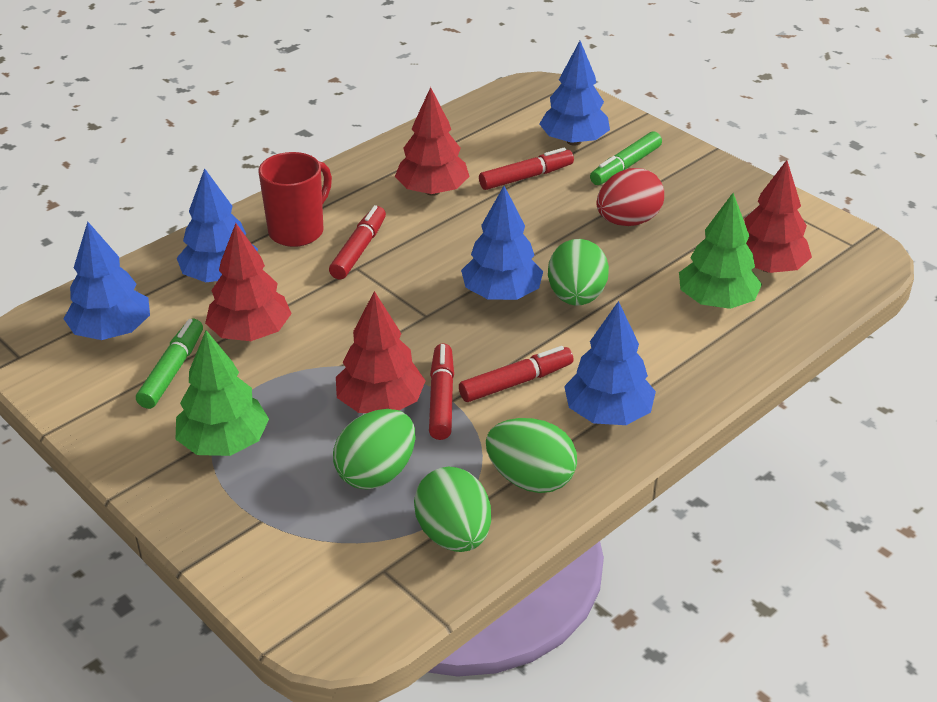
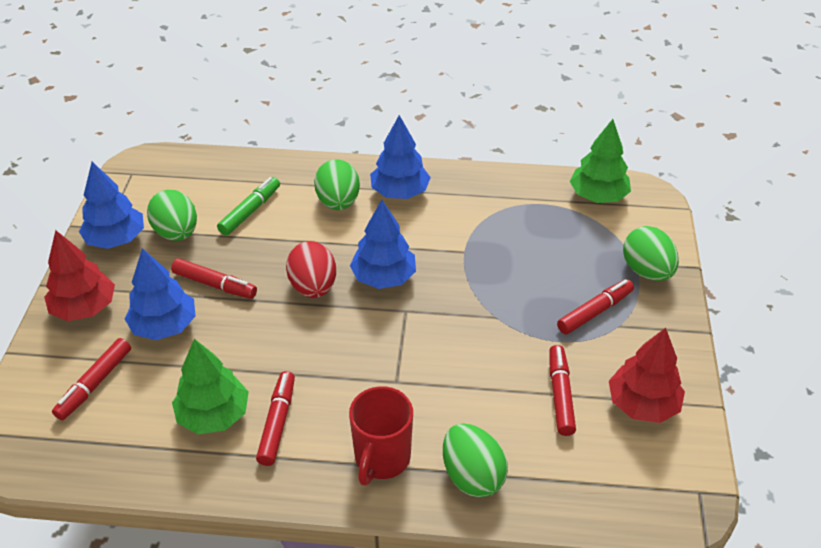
blue tree: [64,221,150,340] [177,168,258,282] [461,186,543,300] [539,41,610,146] [564,301,656,425] = 5 -> [79,162,144,249] [125,248,196,340] [350,200,416,289] [370,115,431,199] = 4
green marker: [136,319,203,409] [590,131,662,185] = 2 -> [217,177,280,236] = 1
red marker: [329,205,386,279] [429,343,454,440] [459,346,574,402] [479,148,574,190] = 4 -> [52,338,131,420] [171,258,257,299] [256,371,295,466] [549,345,576,436] [557,279,634,335] = 5
red tree: [205,223,292,341] [336,291,426,413] [395,87,470,196] [744,160,812,273] = 4 -> [44,230,115,321] [609,328,685,423] = 2

